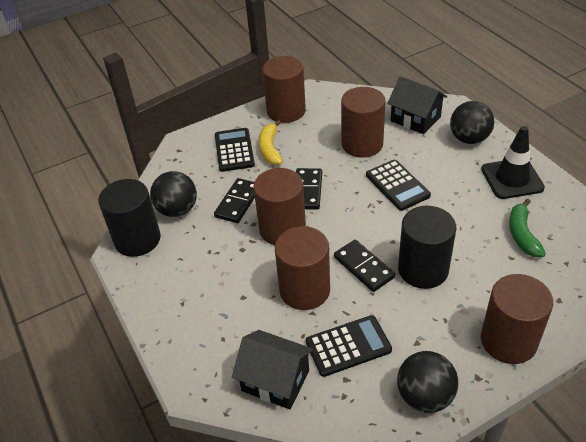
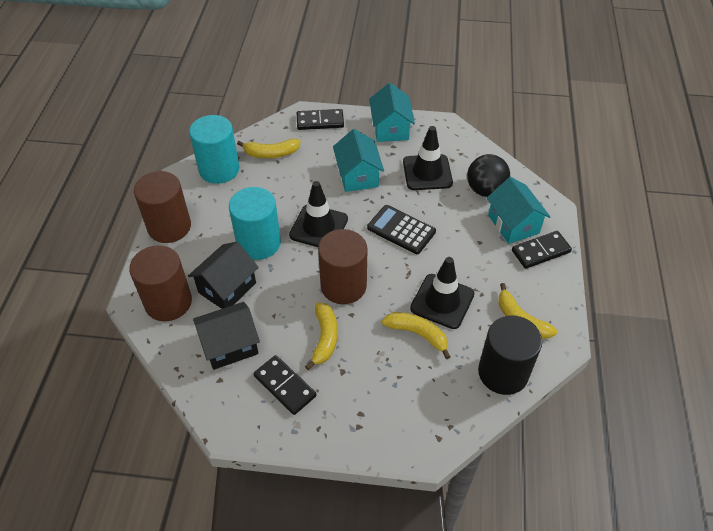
black ball: [150,171,197,217] [397,351,458,413] [450,101,494,144] = 3 -> [467,154,510,197] = 1
black calculator: [215,128,255,172] [306,315,392,377] [366,160,431,211] = 3 -> [367,205,436,254] = 1
black cylinder: [98,179,161,257] [398,206,456,289] = 2 -> [478,315,542,395] = 1
black traffic cone: [481,126,545,199] = 1 -> [289,181,348,247] [403,126,453,190] [410,257,474,329] = 3
brown cylinder: [253,168,306,245] [262,56,306,123] [275,226,330,310] [341,87,386,158] [481,274,553,364] = 5 -> [129,245,192,321] [134,171,191,243] [318,229,367,304] = 3
green banana: [509,198,546,257] = 1 -> none = 0
turquoise cylinder: none = 0 -> [189,115,239,184] [229,187,281,260] = 2
turquoise house: none = 0 -> [333,129,384,192] [369,83,415,142] [487,177,550,244] = 3
yellow banana: [259,120,283,165] = 1 -> [237,139,301,158] [305,303,338,370] [382,312,450,359] [498,283,557,339] = 4

